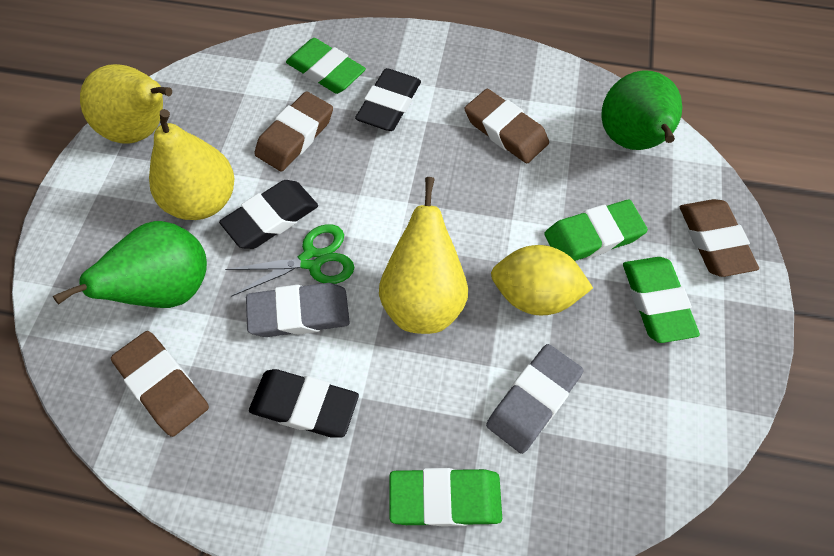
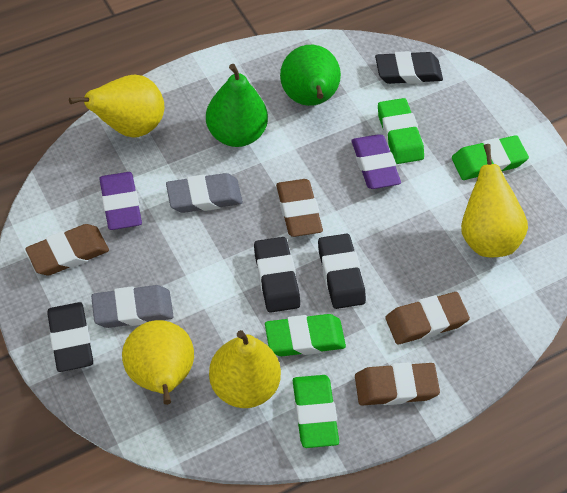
black eraser: [219,180,318,249] [249,369,359,438] [355,68,421,131] = 3 -> [47,302,93,372] [254,237,300,313] [318,234,366,309] [375,51,443,84] = 4
green scissors: [225,224,354,296] = 1 -> none = 0
purple eraser: none = 0 -> [99,172,142,230] [351,134,401,189] = 2
yellow lemon: [491,245,593,316] = 1 -> none = 0
yellow pear: [80,64,172,144] [149,109,234,220] [379,177,468,334] = 3 -> [69,75,164,137] [122,320,194,405] [209,330,281,408] [461,144,528,257] = 4

